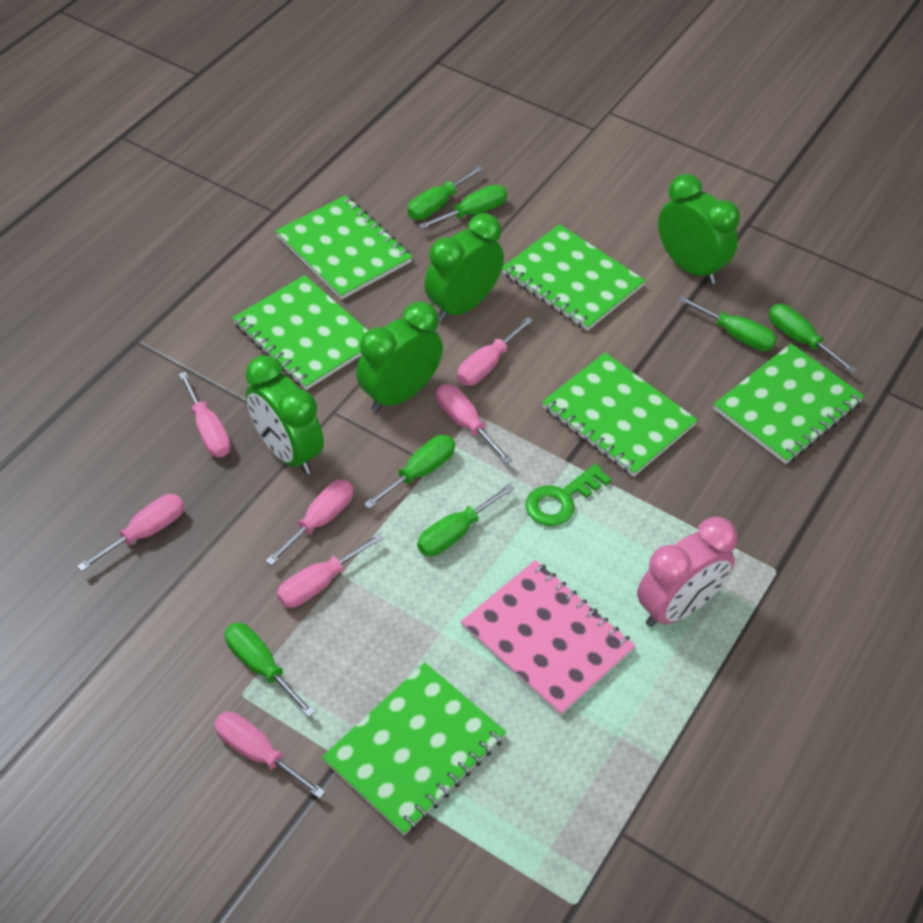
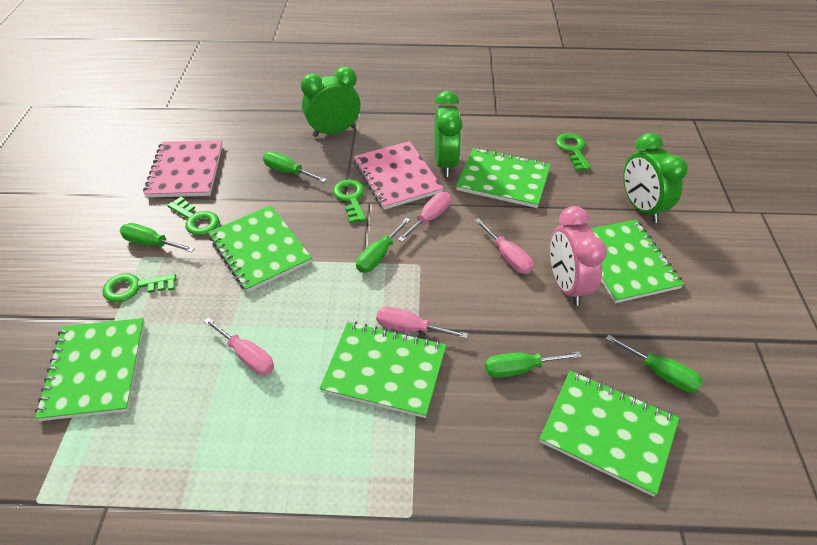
green clock: [246,355,324,474] [356,302,443,412] [424,213,504,322] [658,174,740,284] = 4 -> [301,67,361,137] [434,91,462,177] [623,133,688,223] = 3
green key: [525,464,611,526] = 1 -> [102,273,176,302] [167,197,219,235] [333,179,366,223] [556,133,591,171] = 4
green screwdriver: [225,623,315,717] [364,435,455,509] [408,166,483,220] [417,484,514,556] [418,185,507,230] [678,296,777,351] [769,304,857,373] = 7 -> [120,223,195,252] [263,152,327,182] [356,218,410,273] [485,351,582,378] [606,335,703,393] = 5
pink notebook: [461,560,635,716] = 1 -> [143,140,223,198] [353,141,443,210] = 2
pink screwdriver: [77,494,184,572] [178,372,231,457] [214,712,325,799] [266,480,353,566] [277,533,383,608] [436,384,513,464] [457,317,533,386] = 7 -> [204,317,274,375] [376,307,468,339] [398,192,451,242] [475,218,534,274] = 4

